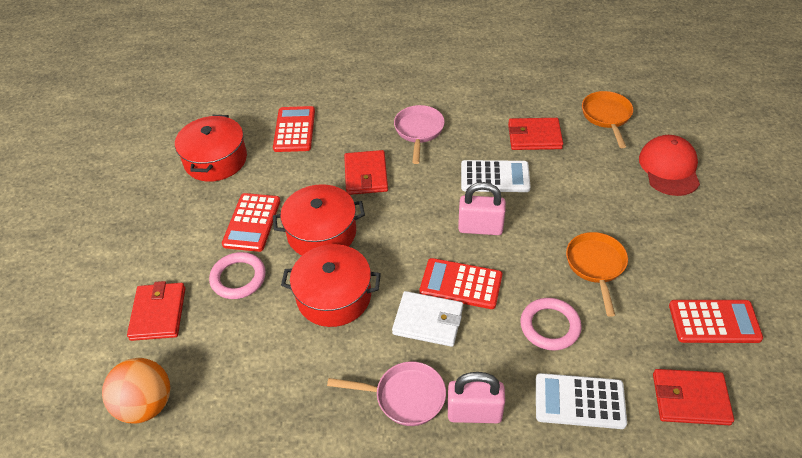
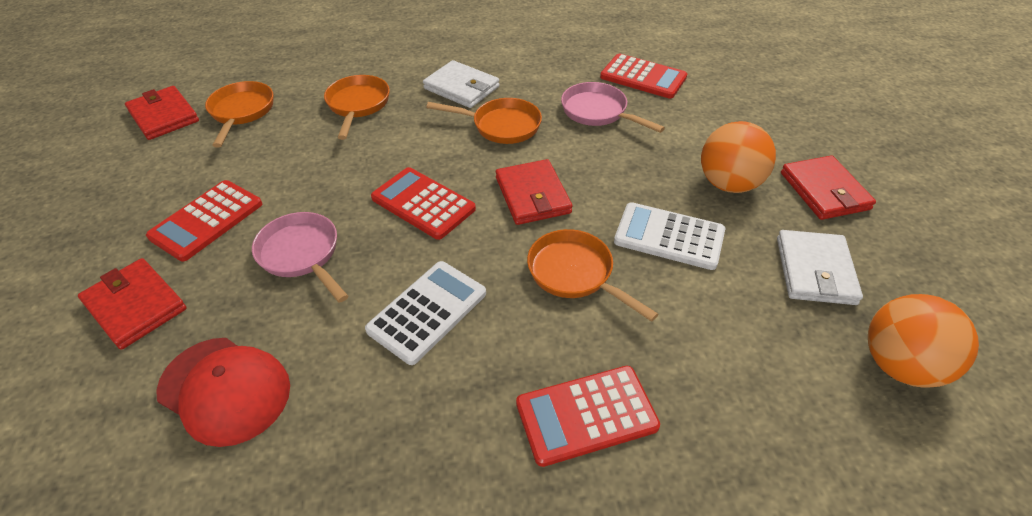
orange ball: [102,358,170,424] = 1 -> [701,121,776,193] [868,294,979,388] = 2
orange pan: [566,232,628,317] [582,91,633,148] = 2 -> [205,81,273,148] [324,75,390,140] [426,98,542,144] [527,229,658,322] = 4
pink padlock: [448,372,505,423] [458,182,506,235] = 2 -> none = 0
pink ring: [209,252,266,299] [520,298,582,351] = 2 -> none = 0
red pot: [175,115,247,182] [273,184,365,255] [281,244,381,327] = 3 -> none = 0
white wallet: [392,291,463,347] = 1 -> [423,60,499,108] [777,230,863,305] = 2

